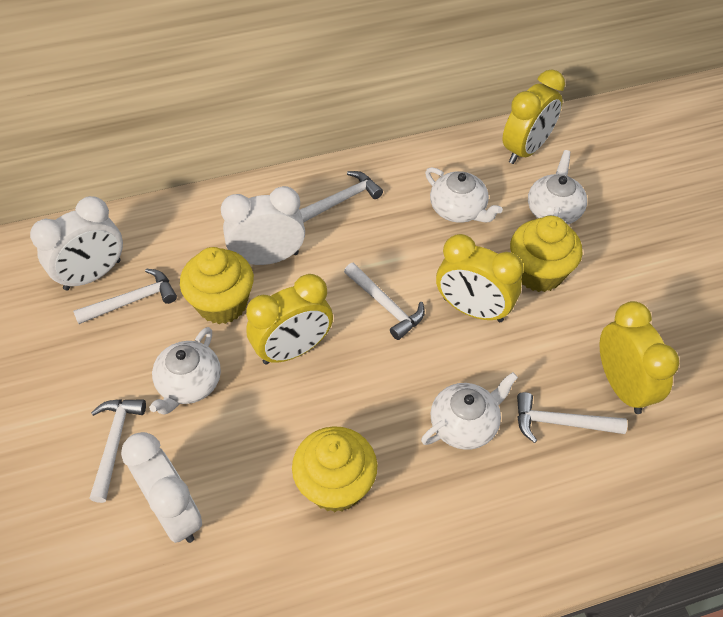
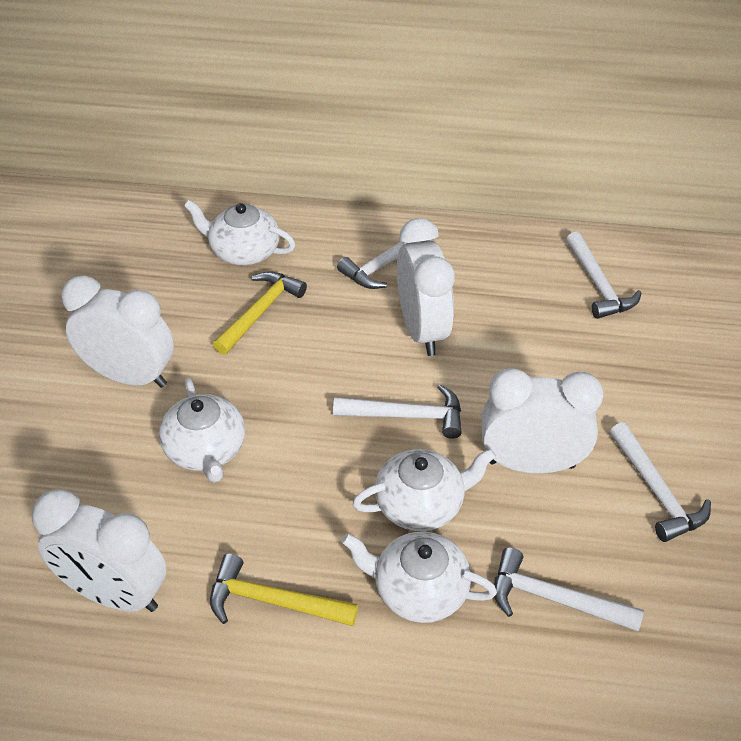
white clock: [30,196,123,290] [121,432,202,543] [221,186,305,265] = 3 -> [32,489,166,612] [61,275,174,388] [397,218,454,356] [482,368,604,473] = 4
yellow clock: [246,274,333,365] [436,234,524,322] [502,70,565,164] [600,301,679,414] = 4 -> none = 0
yellow cupcake: [180,247,254,324] [292,426,377,512] [510,216,582,292] = 3 -> none = 0
yellow hammer: none = 0 -> [210,554,358,626] [213,271,307,355] = 2

